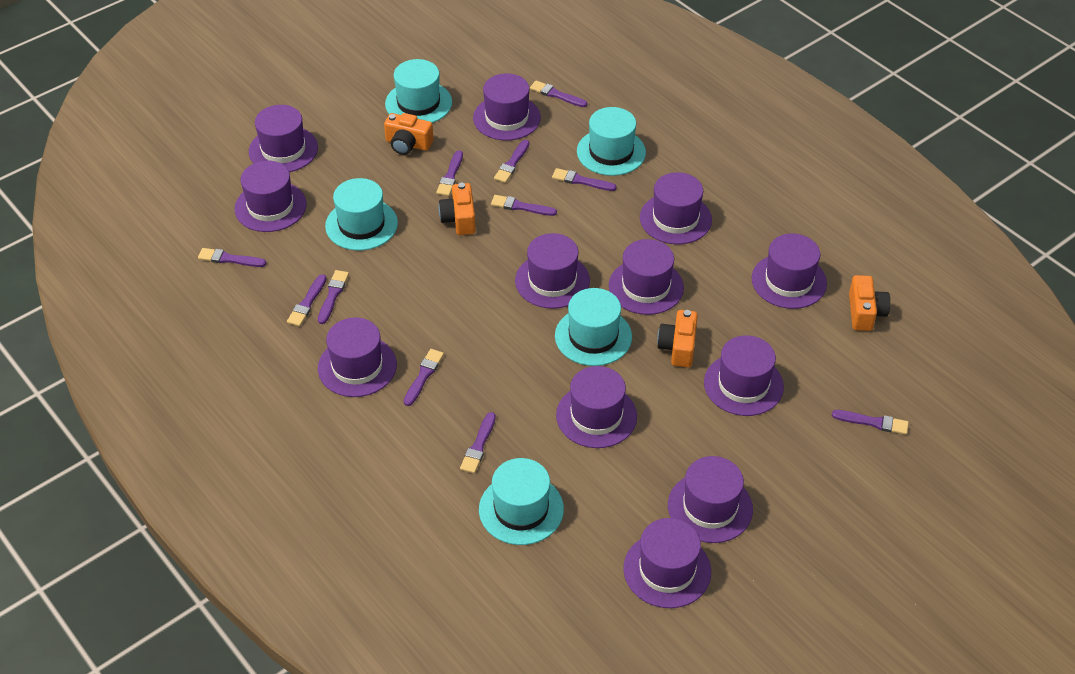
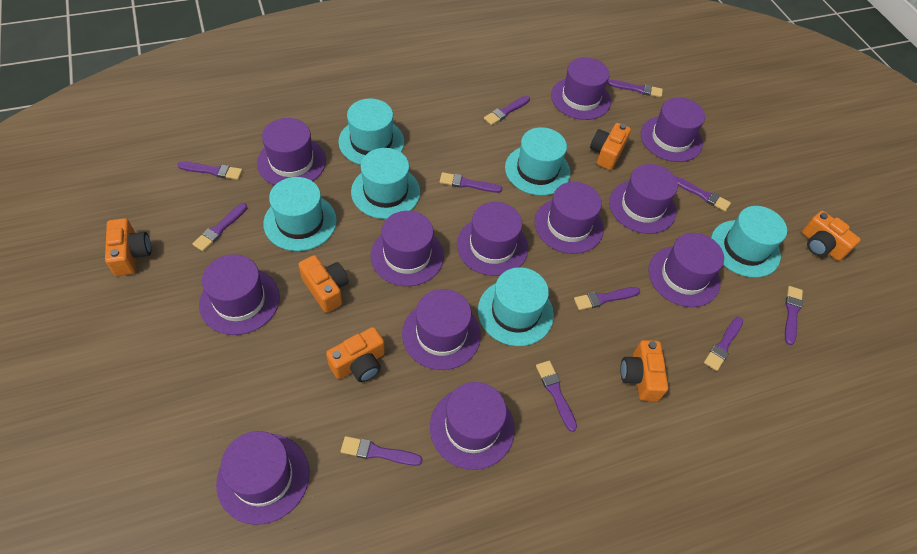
orange camera: [384,113,433,155] [439,183,476,235] [657,310,698,367] [849,275,890,331] = 4 -> [105,218,151,276] [298,255,349,313] [326,327,385,382] [590,123,631,170] [620,340,668,401] [802,211,861,261] = 6
turquoise hat: [325,178,398,251] [385,59,452,123] [479,458,564,545] [555,288,632,366] [577,107,646,176] = 5 -> [263,177,337,251] [338,98,404,165] [351,148,420,219] [478,267,554,346] [505,127,571,196] [711,206,787,278] = 6

